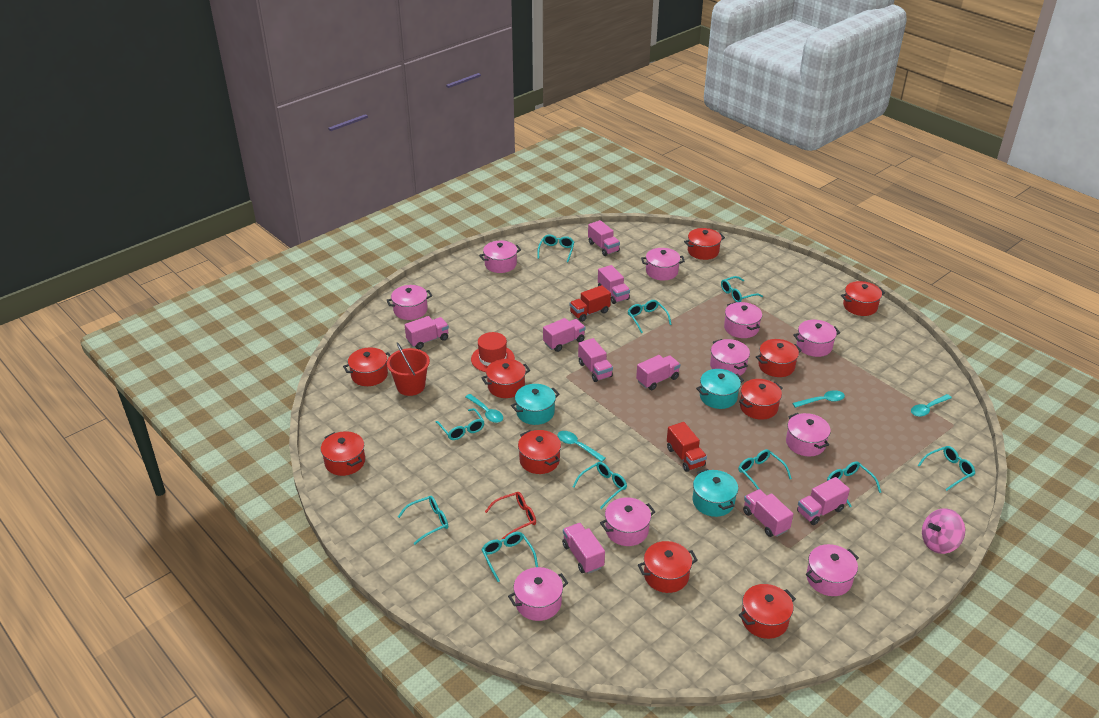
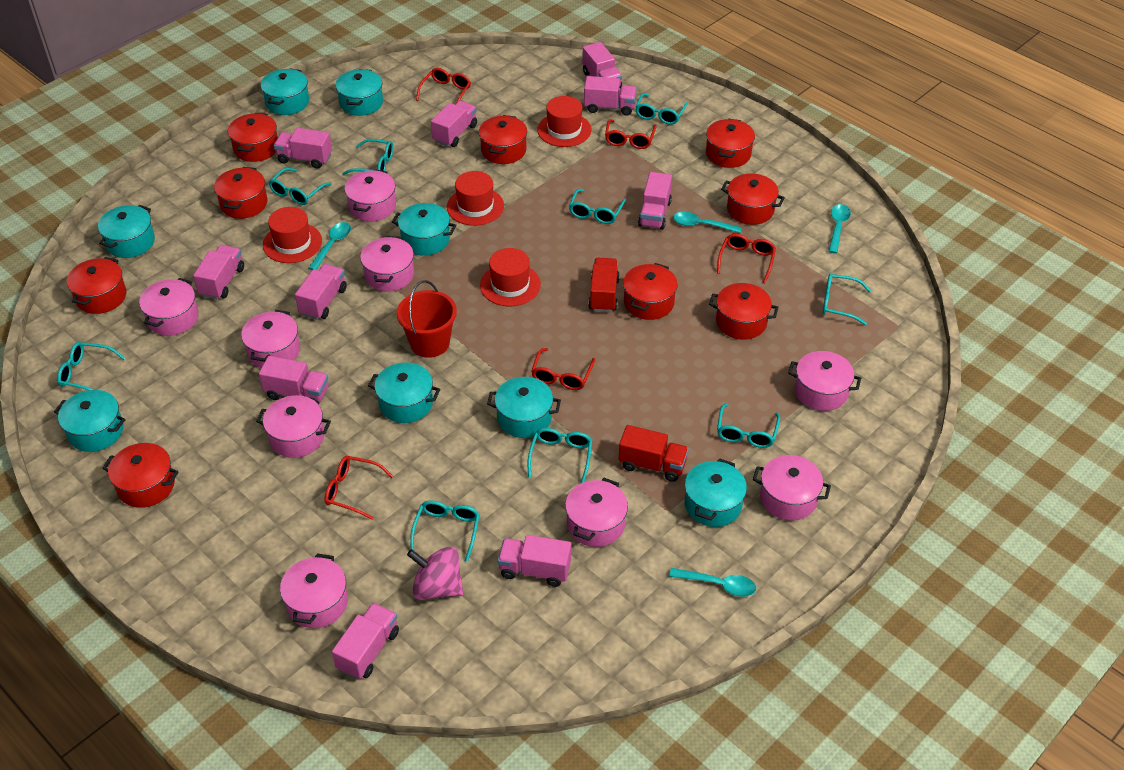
pink pot: [387,285,432,320] [479,241,521,273] [508,567,568,621] [600,497,655,546] [641,248,685,281] [710,339,750,376] [724,302,762,338] [786,413,831,456] [793,320,840,357] [806,544,859,596] = 10 -> [139,278,199,336] [241,310,300,368] [256,395,331,458] [280,553,348,628] [345,169,396,222] [360,236,414,292] [565,478,628,547] [753,455,831,520] [788,351,861,411] = 9
pink truck: [405,316,449,349] [543,318,586,352] [562,523,605,574] [578,338,613,382] [588,220,620,256] [598,265,630,304] [636,355,680,390] [743,489,793,537] [797,477,850,525] = 9 -> [193,245,244,299] [259,356,328,405] [274,128,332,169] [295,264,347,320] [332,603,399,680] [431,101,477,147] [498,535,571,587] [582,42,622,88] [584,76,637,116] [638,172,672,230] = 10
red glasses: [485,492,536,539] = 1 -> [325,456,393,520] [416,68,471,103] [531,348,595,390] [605,119,657,149] [717,234,776,283] = 5
red hat: [471,332,515,372] = 1 -> [263,207,322,263] [447,171,504,226] [480,248,541,306] [537,96,591,147] = 4
red pot: [321,431,365,476] [343,347,390,386] [481,359,530,398] [518,430,561,474] [638,541,698,593] [684,228,725,260] [739,379,783,420] [739,584,796,639] [756,339,802,377] [841,281,885,316] = 10 -> [67,257,126,314] [102,443,179,508] [214,167,267,219] [228,113,278,162] [479,115,527,164] [623,263,678,320] [706,118,755,168] [709,283,779,340] [721,173,785,225] = 9
turquoise glasses: [398,496,448,545] [436,408,485,440] [481,532,538,582] [537,234,574,262] [573,462,627,509] [628,300,672,333] [721,276,763,302] [738,449,792,490] [827,461,881,507] [918,446,975,491] = 10 -> [57,342,125,390] [269,168,332,205] [342,139,393,175] [410,500,480,562] [528,428,592,484] [569,189,626,224] [635,93,688,125] [717,403,780,448] [822,274,871,325] = 9
turquoise pot: [511,384,559,425] [693,469,738,517] [696,369,744,409] = 3 -> [54,390,126,452] [98,205,155,258] [260,69,309,115] [335,69,383,116] [368,363,440,423] [392,203,457,256] [487,377,561,438] [684,458,747,527] = 8

